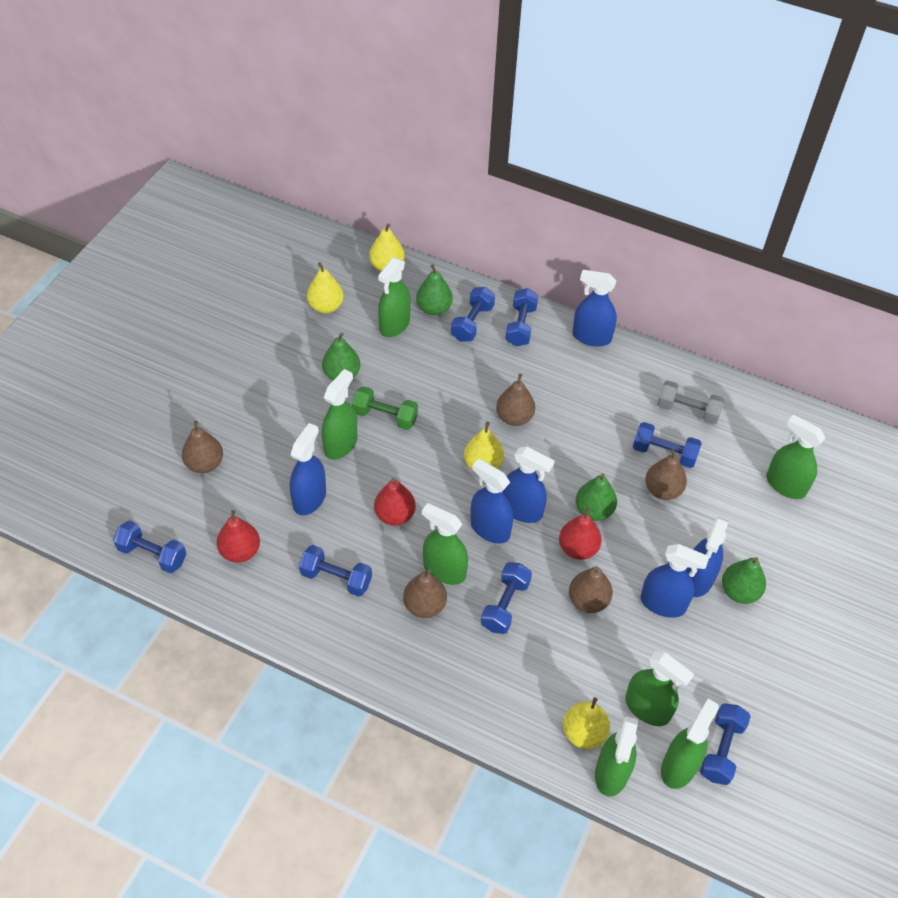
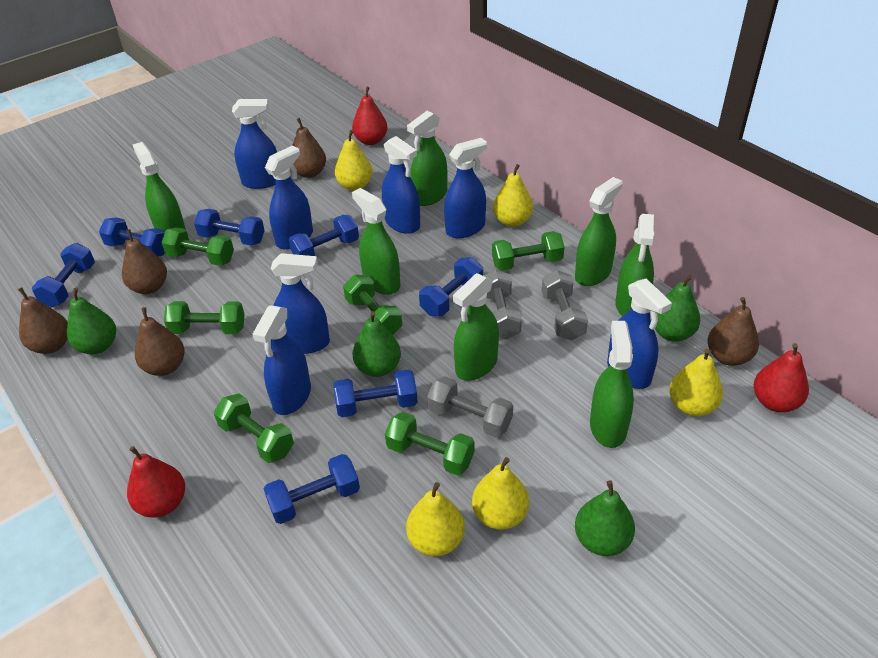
blue spray bottle: [290,423,326,515] [470,459,513,544] [502,447,555,523] [572,270,617,347] [640,544,709,618] [686,517,729,597] = 6 -> [232,99,277,189] [253,305,311,415] [265,146,313,250] [271,253,330,354] [382,136,420,234] [444,138,487,238] [607,278,672,389] = 7
green dumbbell: [352,386,418,430] = 1 -> [161,227,234,266] [164,301,245,334] [214,393,294,463] [343,275,402,335] [385,412,474,475] [492,231,564,271] = 6
grey dumbbell: [657,381,725,425] = 1 -> [427,376,513,438] [484,269,522,340] [542,270,588,340] = 3
yellow pear: [307,262,344,314] [369,223,405,271] [464,422,504,471] [563,697,610,749] = 4 -> [335,130,373,191] [406,482,465,556] [472,457,529,530] [493,164,533,227] [669,349,723,416] = 5

